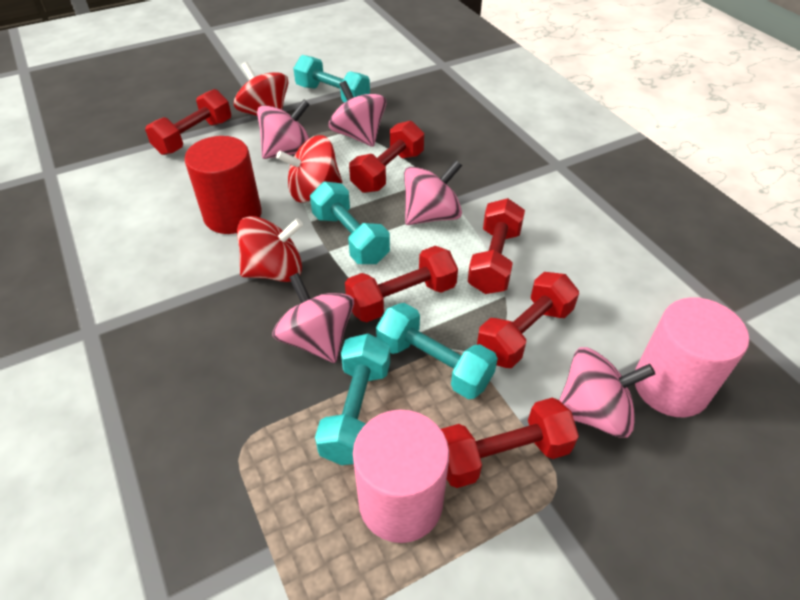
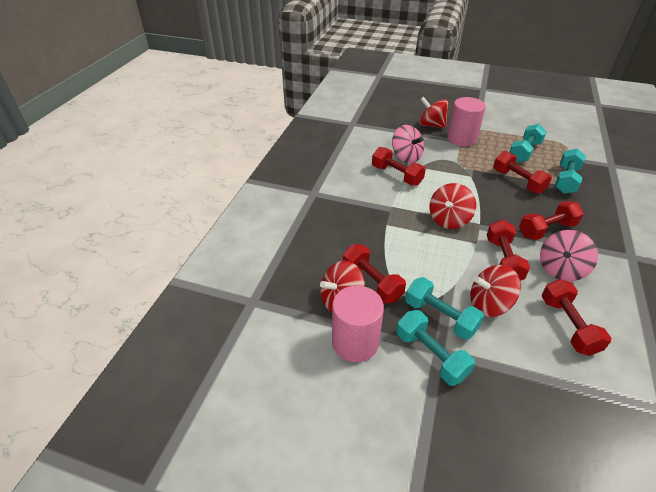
pink spinning top: [257,100,310,159] [272,273,354,363] [329,81,386,147] [404,161,462,225] [559,347,655,438] = 5 -> [392,125,424,163] [540,230,598,281] = 2
red cylinder: [185,136,262,234] = 1 -> none = 0
red spinning top: [234,62,288,116] [237,216,303,282] [276,135,342,202] = 3 -> [320,260,365,313] [419,97,449,129] [429,183,476,229] [470,265,521,317] = 4

